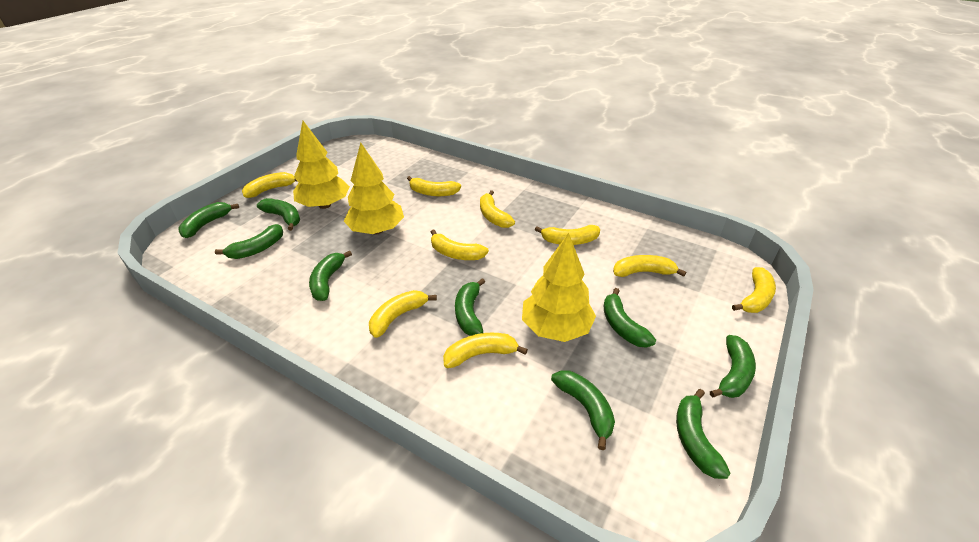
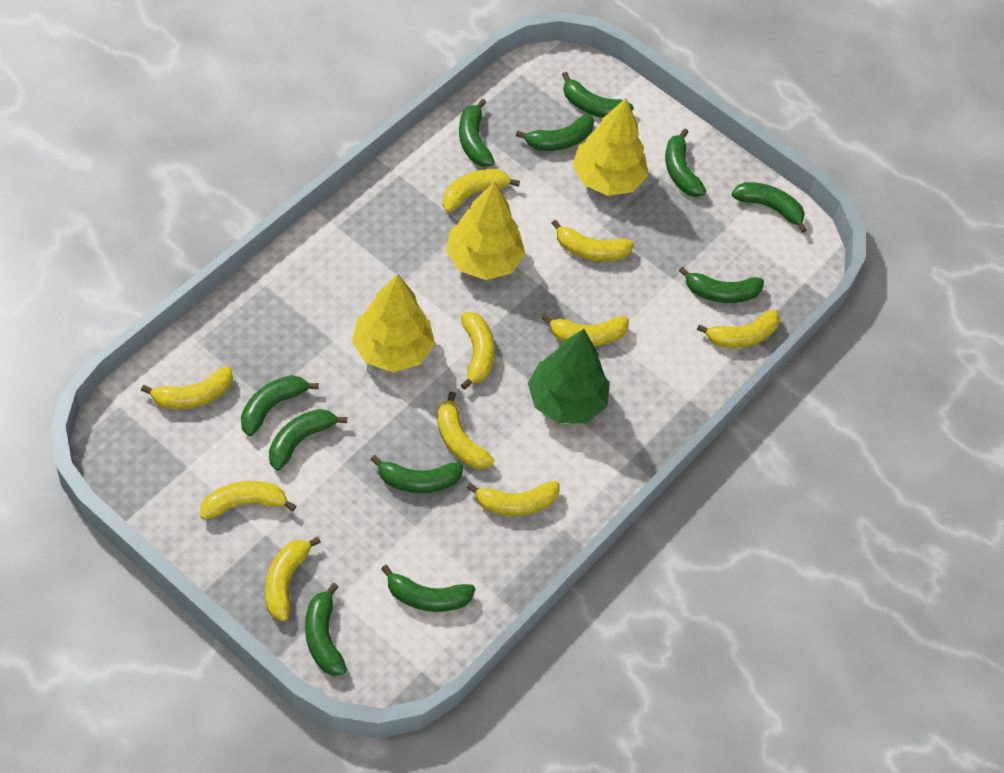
green banana: [178,202,239,238] [215,224,283,259] [257,198,300,231] [309,250,352,301] [455,278,485,336] [551,370,615,450] [604,288,656,348] [676,389,730,479] [710,335,756,398] = 9 -> [241,375,319,436] [269,409,347,471] [305,583,347,676] [370,455,463,493] [381,565,476,612] [459,99,495,167] [516,114,594,151] [562,72,634,118] [665,129,706,197] [679,267,764,303] [732,182,807,233] = 11
green tree: none = 0 -> [528,329,610,424] = 1
yellow banana: [242,172,298,198] [369,290,437,338] [407,176,461,196] [431,230,489,260] [443,333,528,368] [480,190,515,228] [535,225,600,245] [613,255,686,277] [732,267,776,313] = 9 -> [141,366,233,409] [200,481,296,520] [265,537,321,621] [437,391,494,469] [442,169,520,212] [461,312,495,390] [467,481,560,516] [541,314,629,346] [551,220,634,261] [697,309,780,348] = 10

